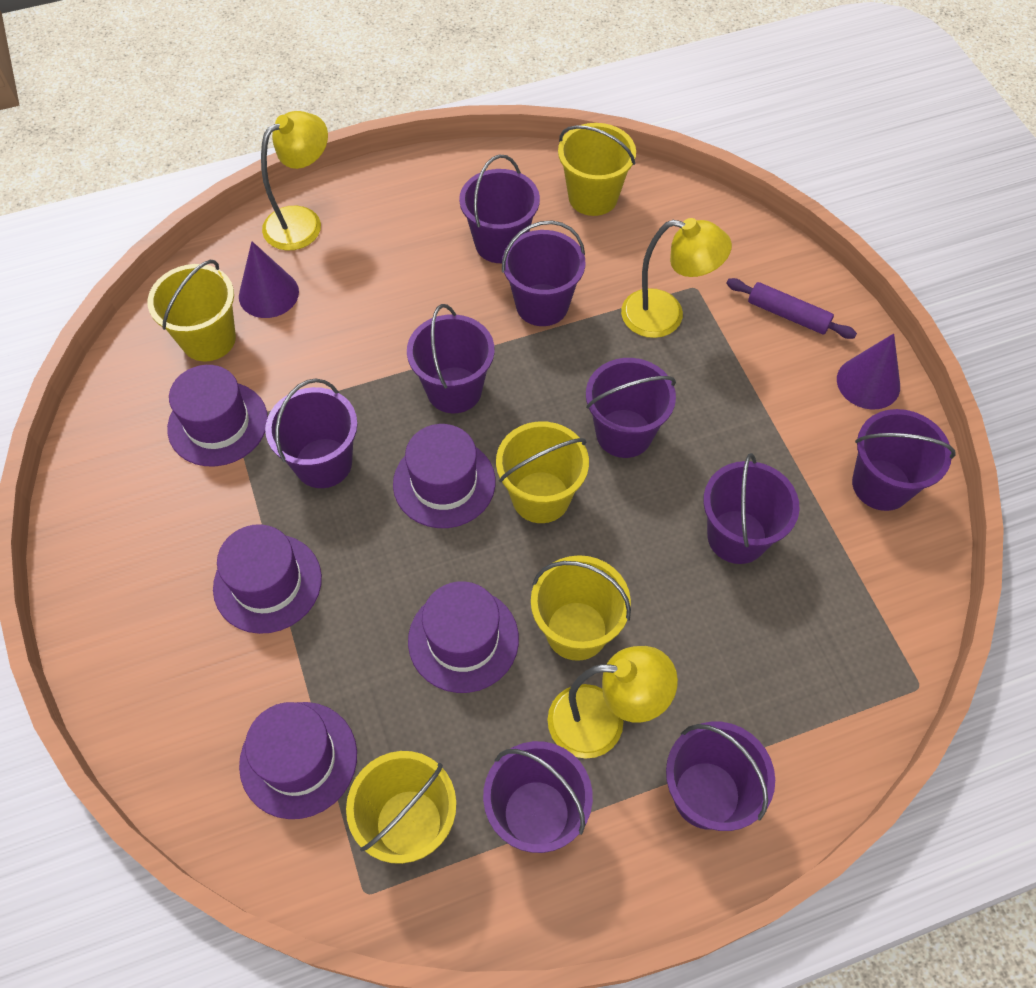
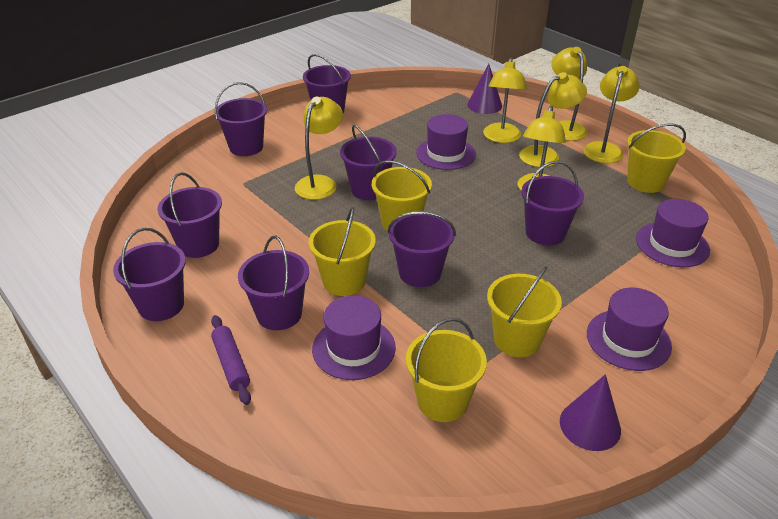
purple bucket: [265,378,358,488] [407,304,494,413] [459,155,540,263] [483,741,593,853] [502,220,585,326] [586,358,676,458] [666,722,775,831] [703,453,800,564] [852,409,956,511] = 9 -> [113,228,186,321] [158,172,222,258] [215,82,267,156] [238,236,309,330] [303,54,351,113] [340,125,397,200] [387,211,456,287] [521,161,584,245] = 8
purple hat: [167,365,268,466] [213,524,322,634] [239,702,357,819] [393,424,496,528] [408,581,519,693] = 5 -> [312,295,396,380] [416,114,476,170] [587,288,672,371] [636,199,710,267] = 4
yellow lamp: [261,111,328,250] [547,646,678,759] [621,218,732,338] = 3 -> [295,97,343,200] [483,58,527,143] [517,106,566,191] [519,72,587,167] [551,47,587,141] [583,66,640,163] = 6

